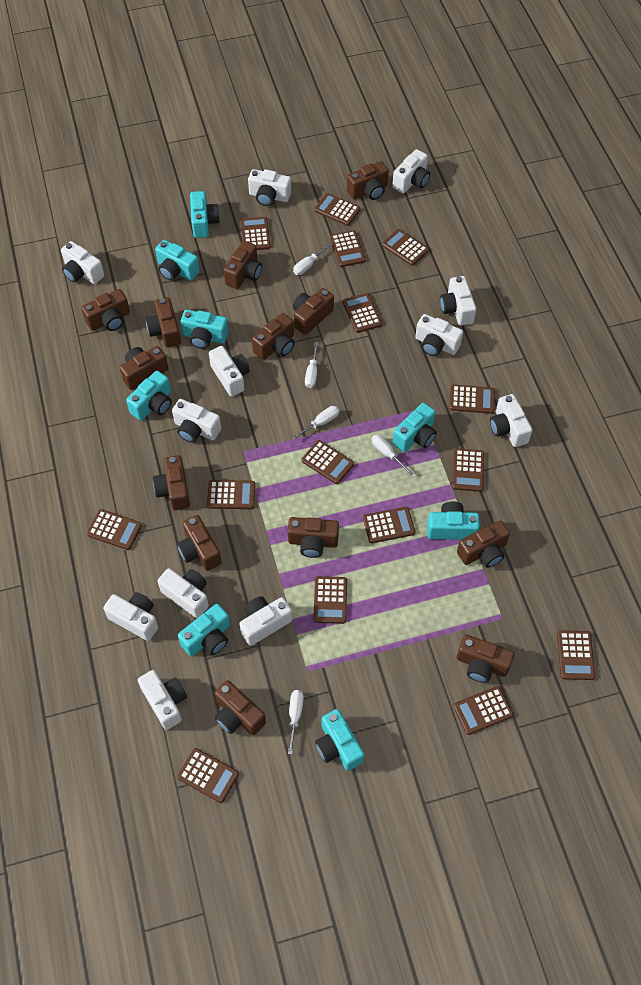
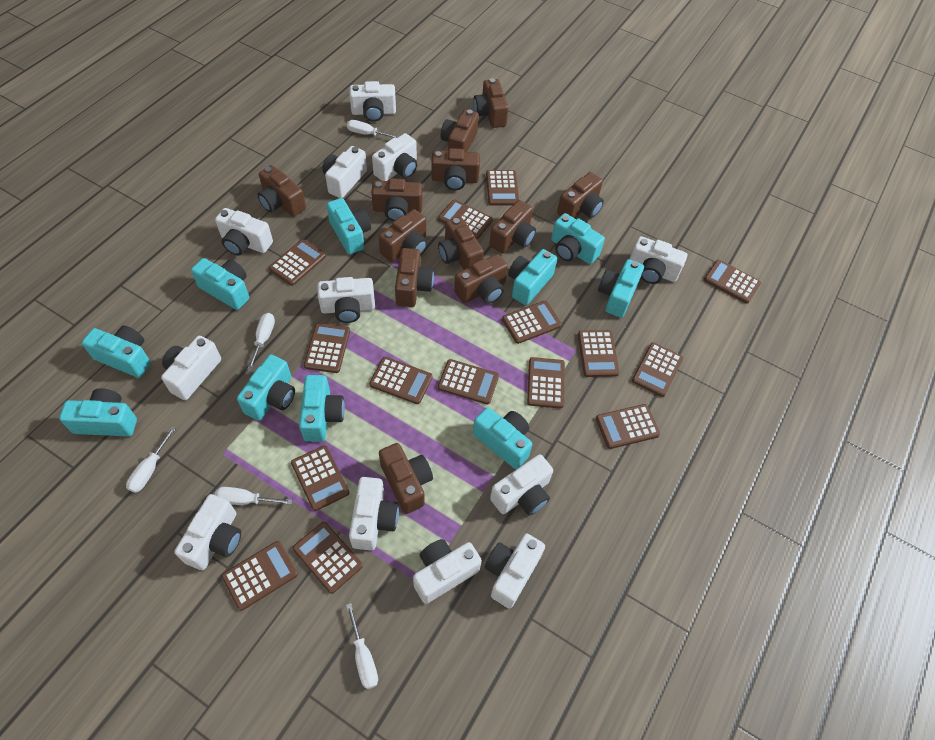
brown camera: [81,289,130,331] [120,346,168,390] [145,297,181,348] [153,455,190,510] [177,515,222,571] [215,680,266,735] [224,241,262,289] [252,313,295,360] [288,517,339,558] [293,288,334,335] [347,161,389,200] [457,521,510,568] [457,635,514,683] = 13 -> [258,165,306,217] [371,178,423,221] [379,209,427,262] [379,443,433,514] [395,248,434,307] [431,148,480,190] [438,217,484,270] [440,109,479,152] [454,254,508,304] [473,78,509,128] [489,200,536,253] [557,172,604,218] = 12
turquoise camera: [126,371,172,420] [155,240,200,281] [178,604,230,656] [181,310,229,349] [190,191,220,238] [315,709,364,771] [392,403,437,452] [427,501,480,540] = 8 -> [59,388,137,437] [82,326,151,378] [191,258,249,310] [237,355,295,420] [299,375,345,441] [327,198,371,254] [473,407,532,469] [508,249,557,305] [551,213,605,264] [598,259,644,318] = 10

